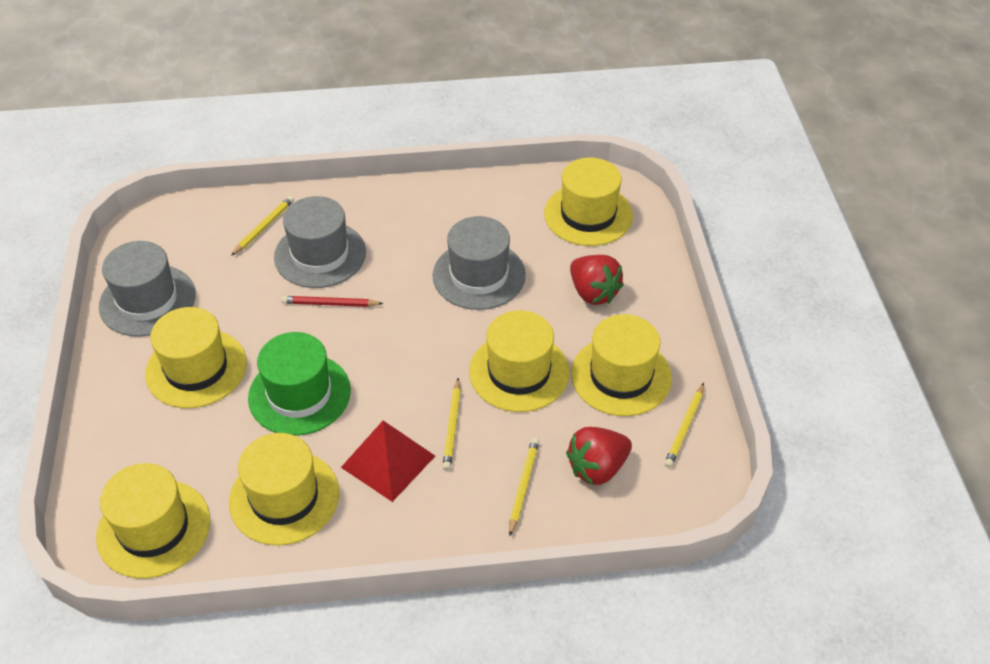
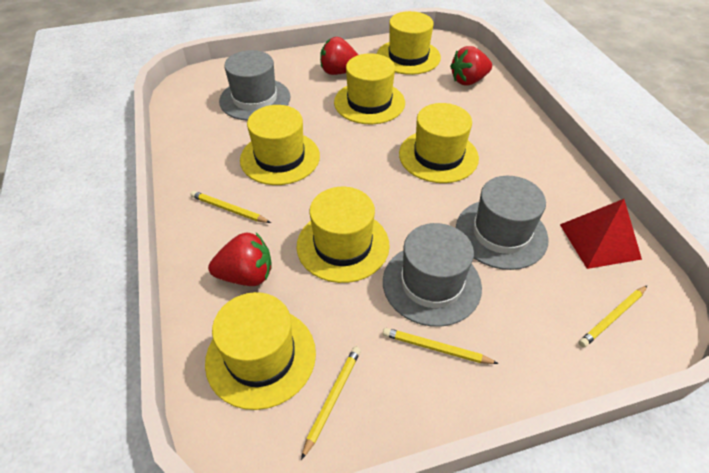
green hat: [248,332,351,436] = 1 -> none = 0
red pencil: [281,296,383,307] = 1 -> none = 0
red strawberry: [566,427,632,485] [570,255,624,305] = 2 -> [208,233,272,286] [320,37,358,75] [450,46,492,86] = 3

